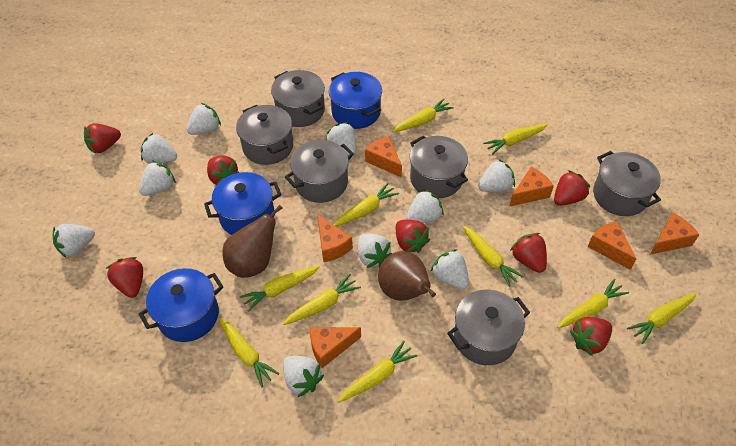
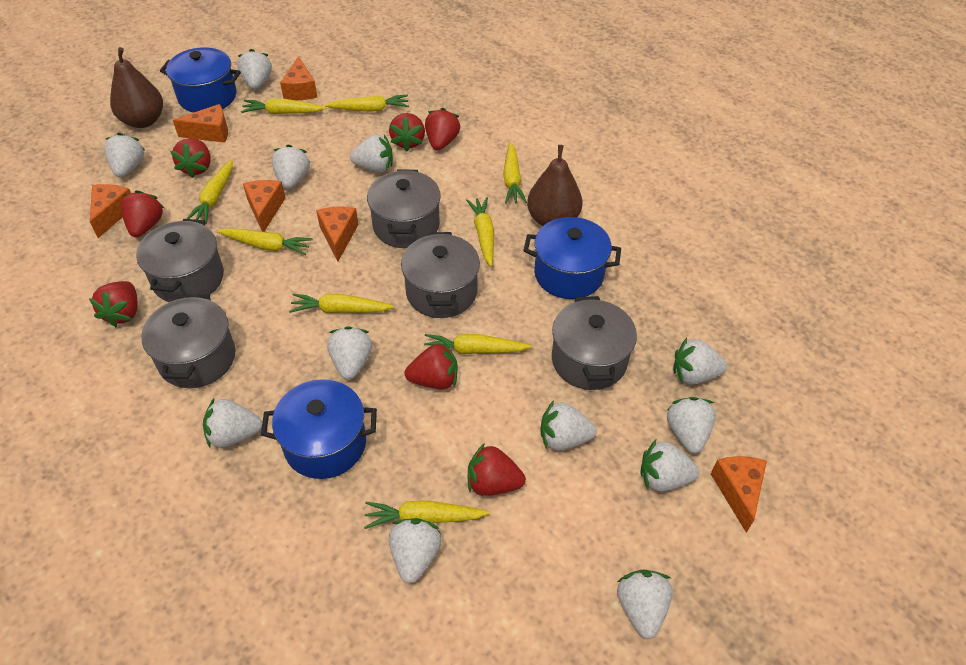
grey pot: [236,105,293,165] [271,70,325,127] [285,140,354,203] [410,135,468,198] [447,290,530,365] [593,151,661,216] = 6 -> [136,219,224,302] [141,294,235,388] [367,169,441,248] [401,232,480,318] [552,296,637,390] = 5
white strawberry: [53,224,95,258] [139,161,176,196] [141,133,177,164] [186,103,221,135] [283,356,324,397] [326,122,356,156] [358,234,392,268] [406,189,444,223] [430,249,469,289] [478,159,515,192] = 10 -> [104,133,146,177] [203,399,262,448] [237,49,272,89] [272,145,310,189] [327,326,372,380] [350,135,393,172] [389,518,442,583] [540,400,597,450] [617,569,673,639] [640,440,699,491] [666,397,716,454] [673,338,727,384] = 12
yellow carrot: [219,318,279,387] [240,266,320,312] [283,274,361,325] [333,183,399,227] [338,341,418,403] [392,99,454,132] [463,225,524,287] [483,124,548,155] [557,279,629,328] [627,293,696,344] = 10 -> [186,160,232,224] [217,228,313,255] [241,99,326,114] [289,293,394,313] [325,95,409,112] [364,500,489,529] [424,334,532,354] [466,197,494,267] [503,142,527,204] = 9

